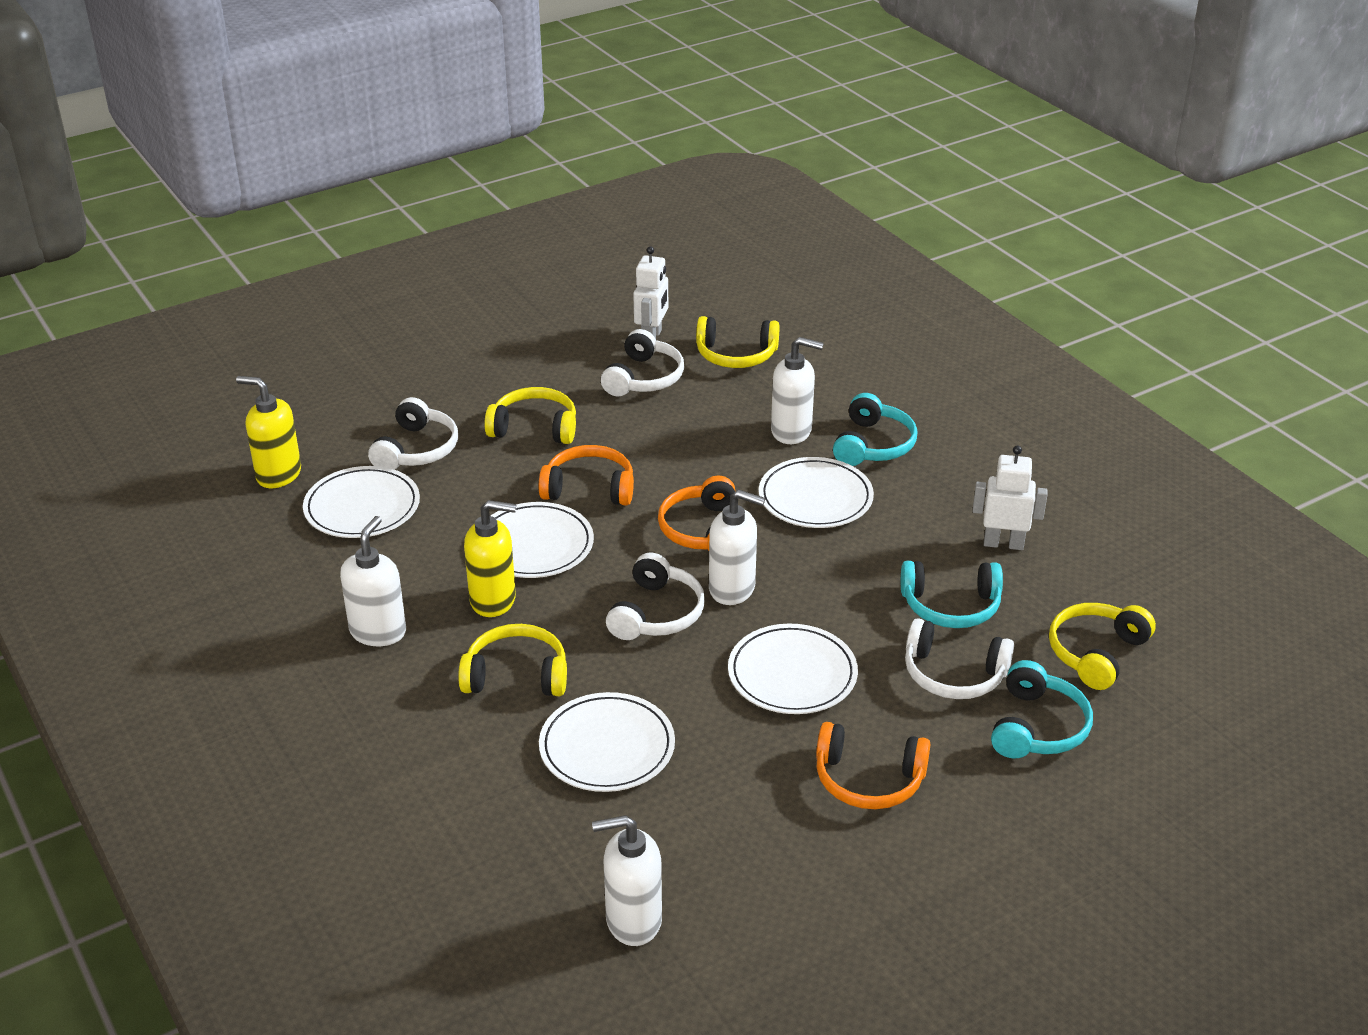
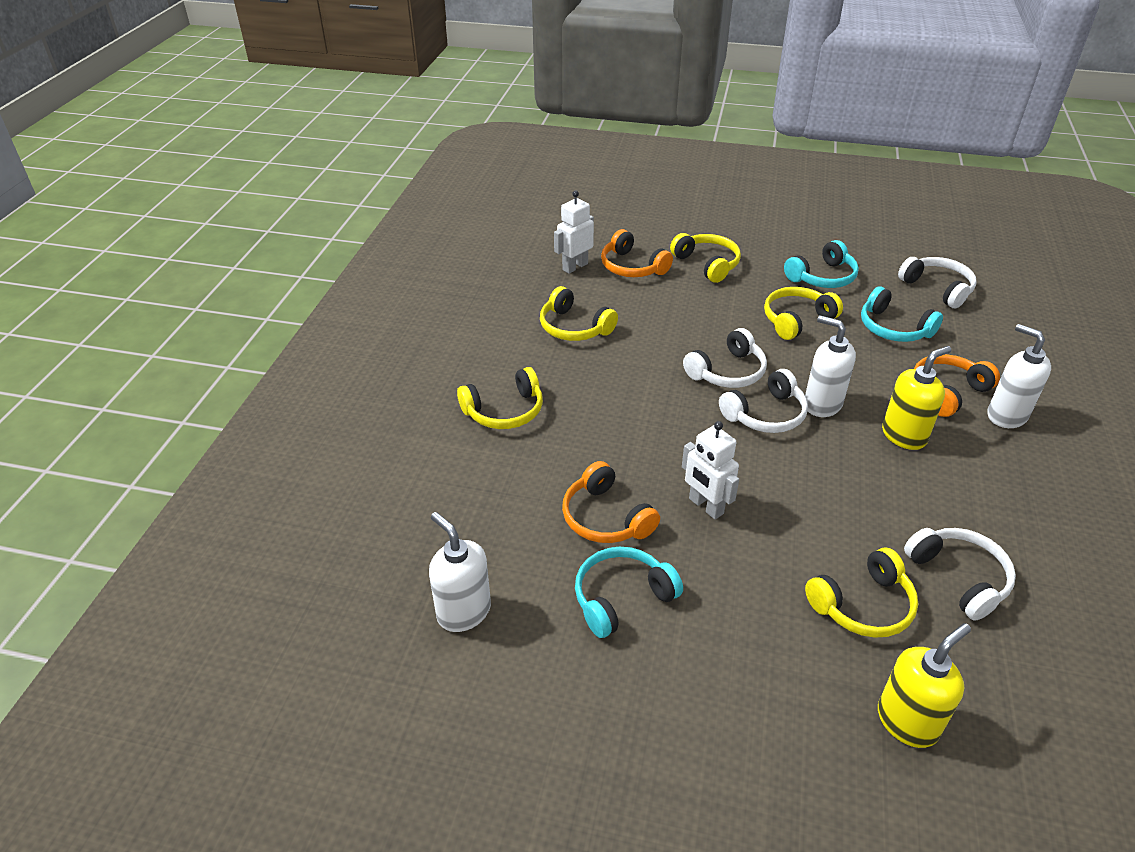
white plate: [303,466,420,538] [491,502,594,578] [539,692,675,792] [728,624,858,714] [759,457,874,528] = 5 -> none = 0
white soap dispenser: [340,516,406,646] [592,815,662,946] [709,490,765,605] [771,337,824,444] = 4 -> [429,512,491,632] [805,315,856,417] [987,324,1051,428] = 3
yellow headphones: [458,624,567,696] [484,387,576,444] [696,316,780,368] [1049,603,1156,690] = 4 -> [457,367,543,429] [540,286,618,341] [670,233,741,283] [764,287,843,340] [805,548,918,638] = 5

